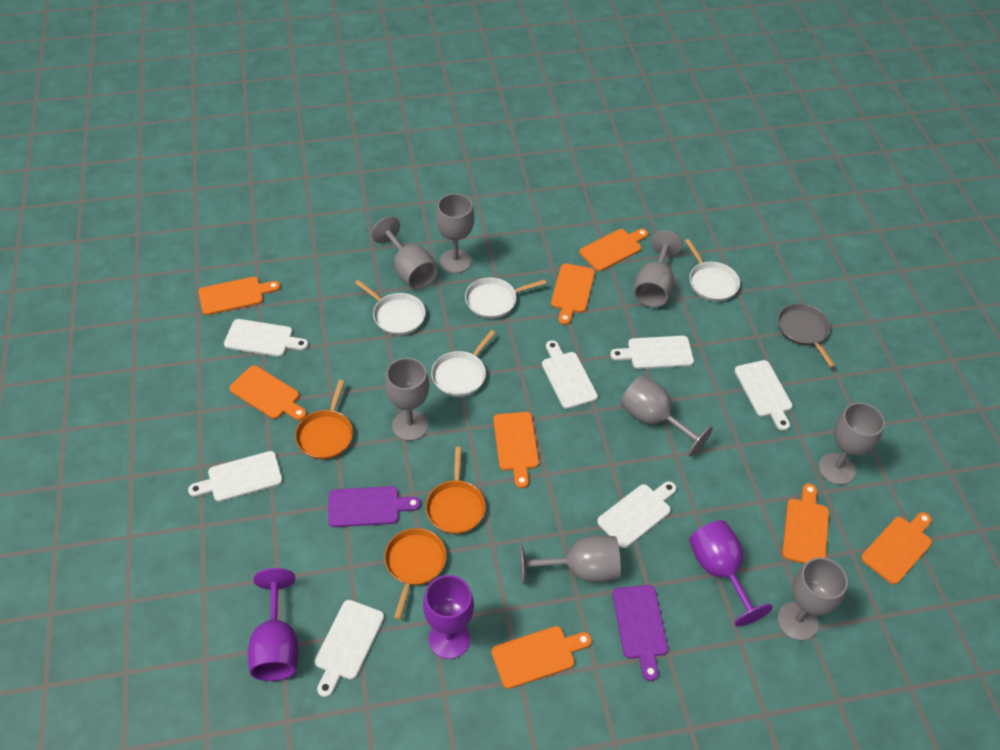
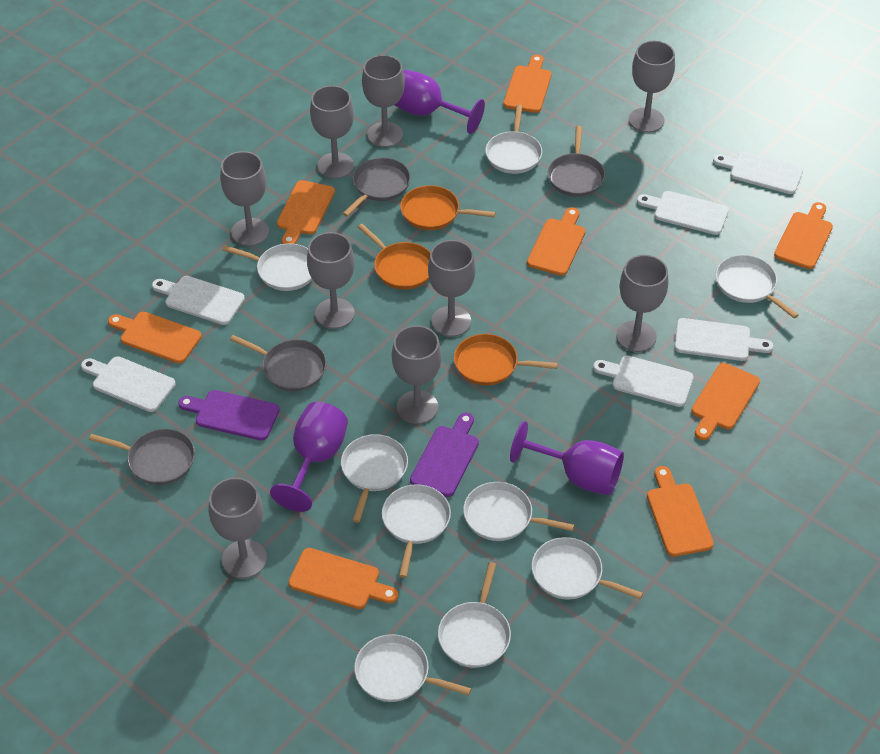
grey goblet: [372,216,438,290] [385,358,429,441] [436,193,474,273] [519,535,621,584] [621,375,713,457] [634,230,683,307] [777,557,848,641] [818,402,885,485] = 8 -> [209,477,267,579] [220,151,269,246] [307,232,355,329] [310,85,354,179] [362,55,405,147] [392,325,442,424] [428,240,476,337] [616,255,668,352] [629,41,675,133] = 9
grey pan: [778,303,835,368] = 1 -> [89,429,195,485] [230,335,327,391] [342,158,411,217] [548,126,605,197] = 4
white cutting board: [188,451,283,502] [224,319,308,357] [315,600,384,697] [542,340,598,409] [597,481,676,548] [610,336,694,369] [735,360,793,431] = 7 -> [81,357,176,412] [152,276,245,325] [593,356,694,407] [637,191,729,235] [675,318,774,361] [713,151,803,194] = 6
white pan: [355,280,426,335] [431,330,495,397] [465,277,546,319] [685,239,740,302] = 4 -> [222,243,312,291] [341,434,408,523] [354,634,472,702] [382,484,451,578] [438,562,511,668] [463,482,574,541] [485,104,542,174] [532,537,643,599] [716,255,799,318] = 9

